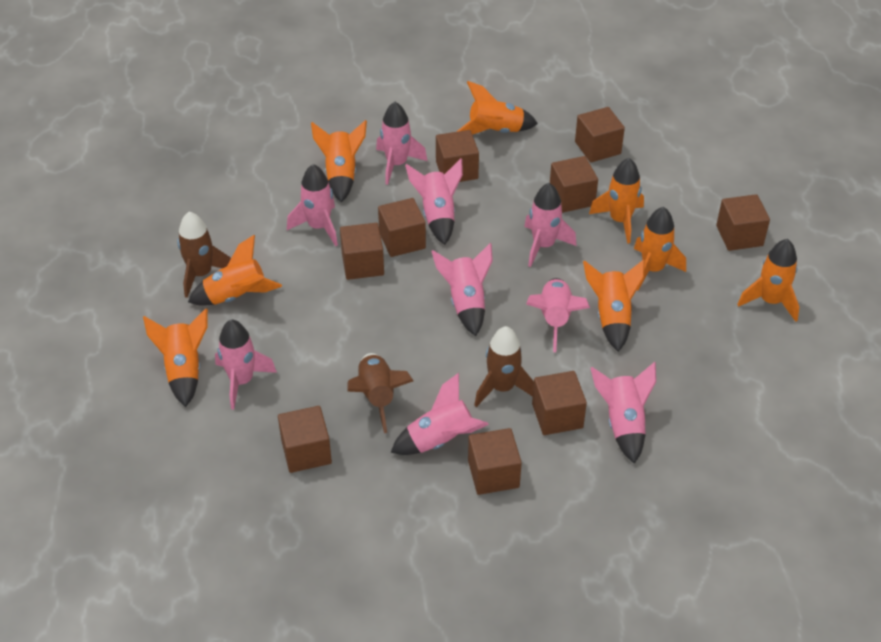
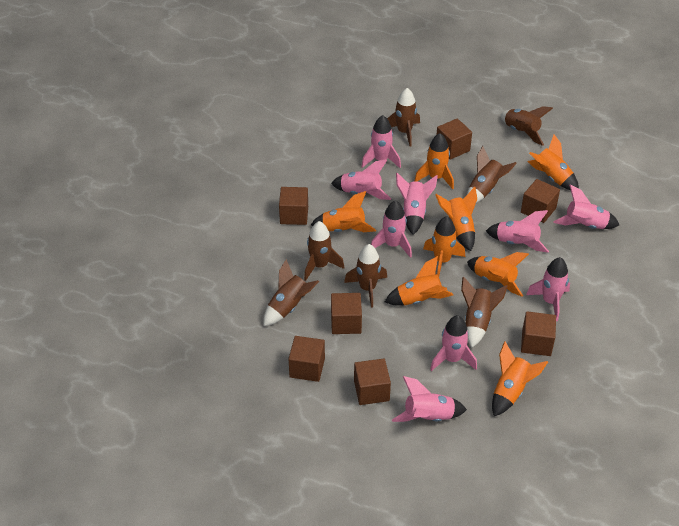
brown cube: [278,406,332,473] [340,223,384,280] [378,198,426,257] [436,130,479,182] [468,428,522,495] [532,371,587,435] [550,156,598,213] [575,107,625,162] [716,194,770,251] = 9 -> [279,187,308,225] [288,336,325,382] [331,293,362,334] [354,359,391,405] [437,118,472,160] [521,179,560,223] [521,311,556,356] = 7
brown rocket: [177,212,231,298] [348,353,413,433] [474,326,534,407] = 3 -> [264,259,319,326] [304,221,344,281] [344,244,387,308] [387,88,420,146] [461,277,508,348] [467,146,517,203] [501,106,553,146] = 7

